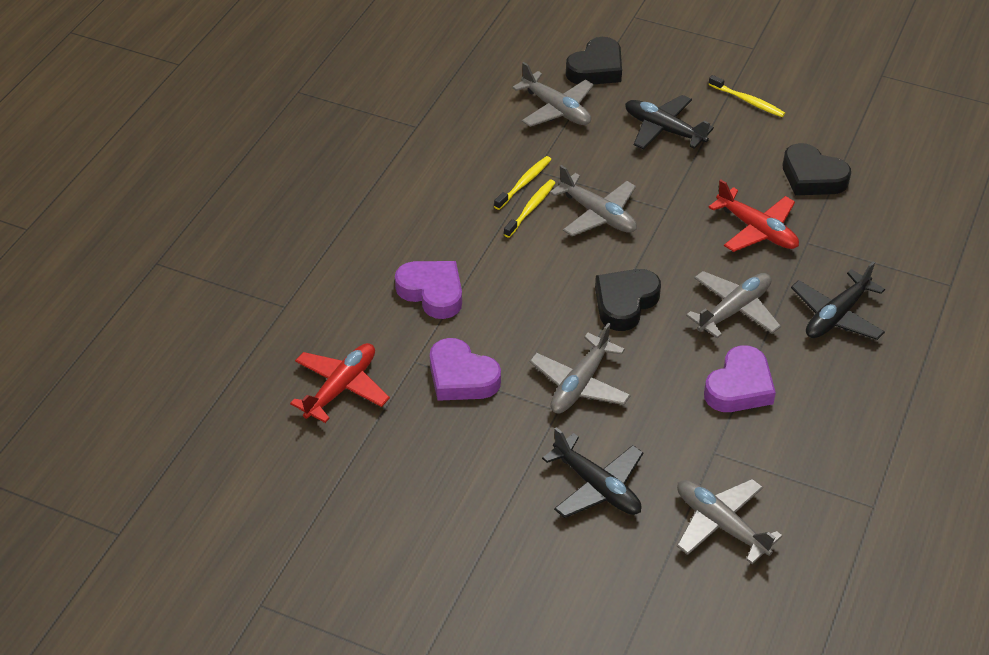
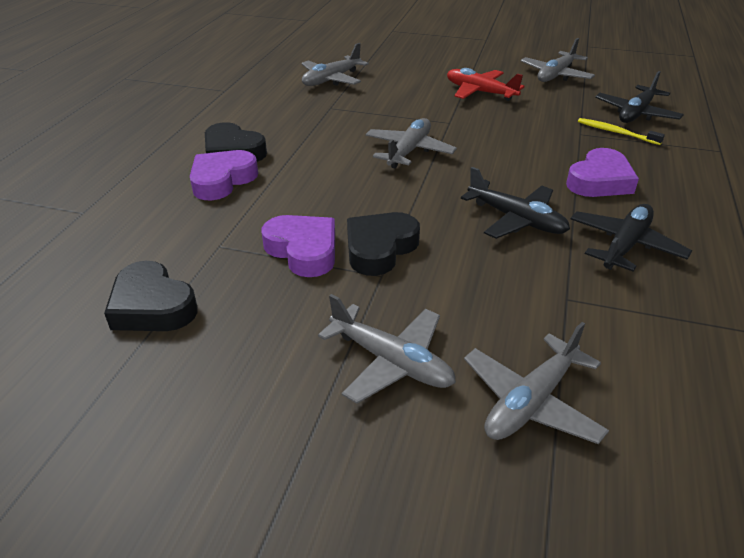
red plane: [290,343,390,423] [708,180,799,252] = 2 -> [447,68,525,101] = 1
yellow toothbrush: [494,156,551,210] [504,180,555,238] [708,75,785,117] = 3 -> [578,118,665,145] = 1

